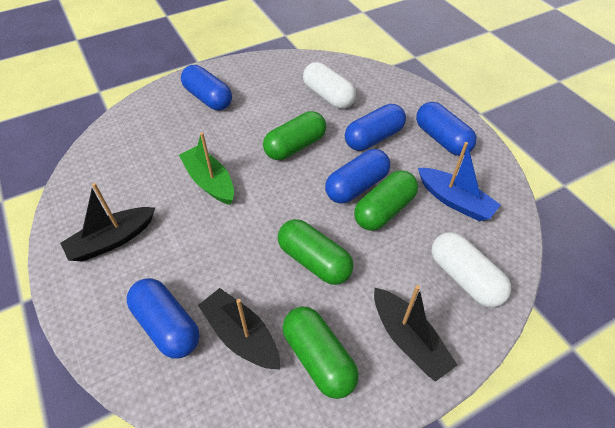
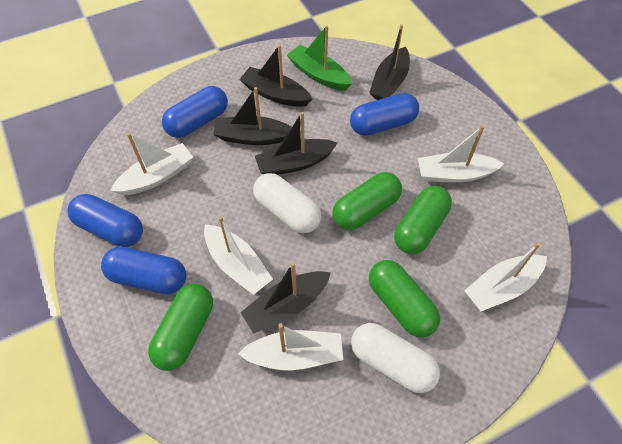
black boat: [60,183,155,261] [198,288,280,370] [374,285,457,382] = 3 -> [213,87,292,145] [239,45,312,107] [240,262,331,334] [255,112,338,175] [369,24,410,100] = 5
blue boat: [418,142,501,221] = 1 -> none = 0
blue capsule: [127,278,200,358] [181,65,232,110] [325,149,390,204] [345,104,406,151] [416,102,477,156] = 5 -> [68,194,143,247] [101,247,186,294] [162,86,228,138] [350,93,419,136] = 4
white boat: none = 0 -> [110,133,193,195] [204,216,273,295] [238,323,343,370] [418,125,504,183] [464,242,547,311] = 5

